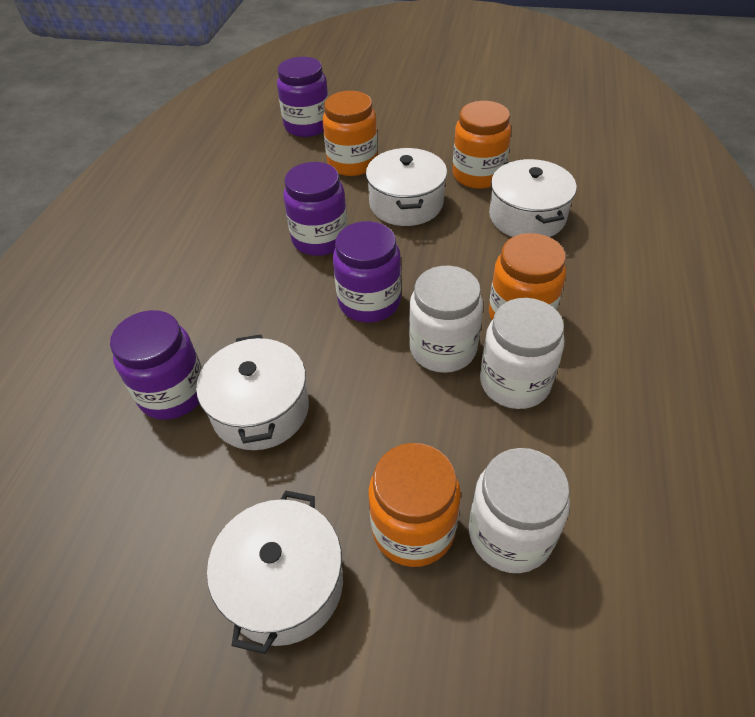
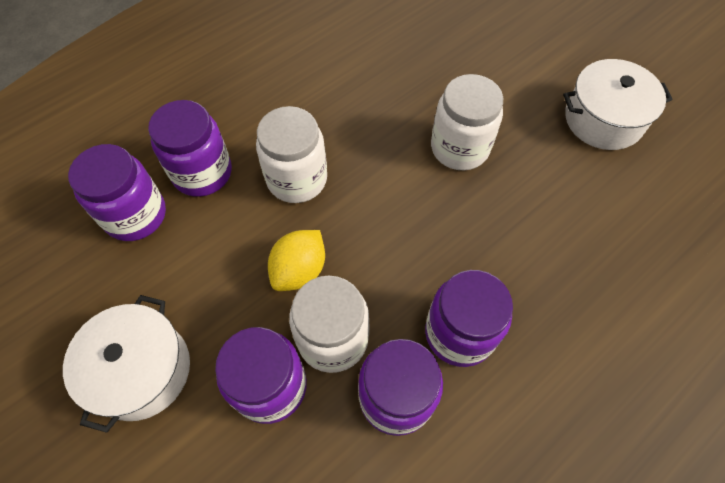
orange jar: [323,91,378,176] [369,443,461,567] [453,101,511,189] [489,233,566,320] = 4 -> none = 0
purple jar: [110,310,203,420] [277,57,329,137] [283,162,348,256] [333,221,401,323] = 4 -> [68,144,166,241] [148,100,232,197] [215,327,307,424] [358,339,443,436] [425,270,513,367] = 5
white pot: [196,334,309,450] [207,490,343,654] [366,148,447,226] [489,159,577,237] = 4 -> [63,295,190,433] [563,59,673,150] = 2
yellow lemon: none = 0 -> [268,230,325,291] = 1

